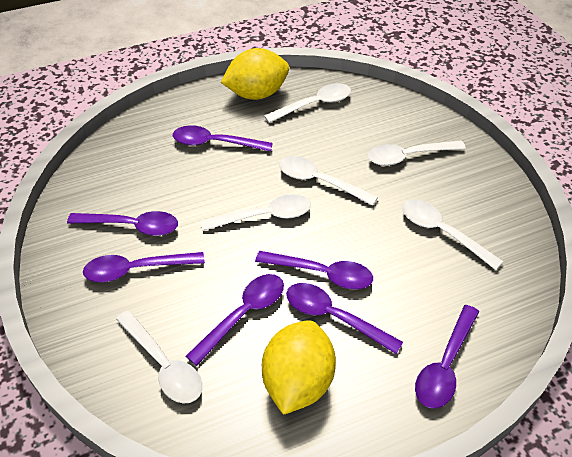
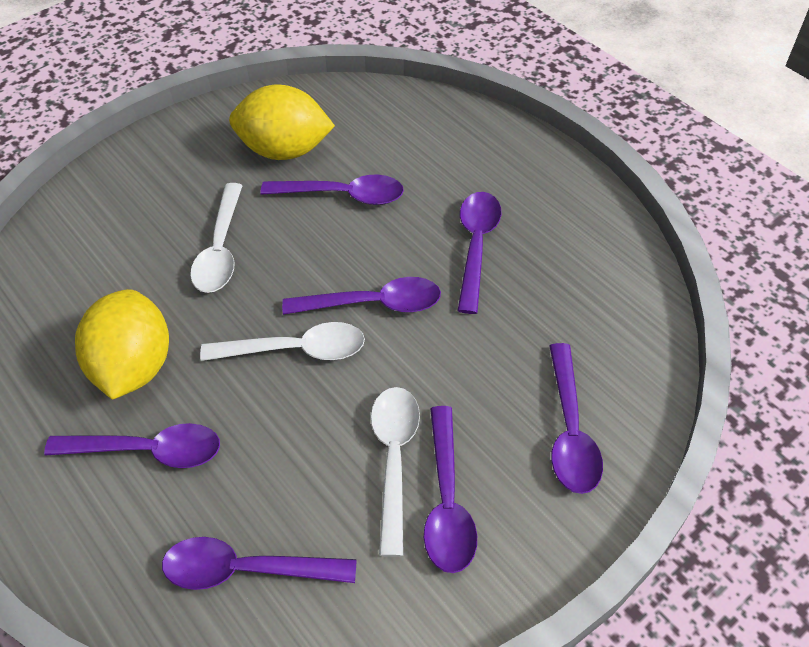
white spoon: [116,310,202,404] [200,194,311,231] [264,83,351,123] [279,156,378,206] [368,141,466,166] [402,199,504,270] = 6 -> [190,183,243,293] [200,322,365,361] [371,387,420,557] = 3

